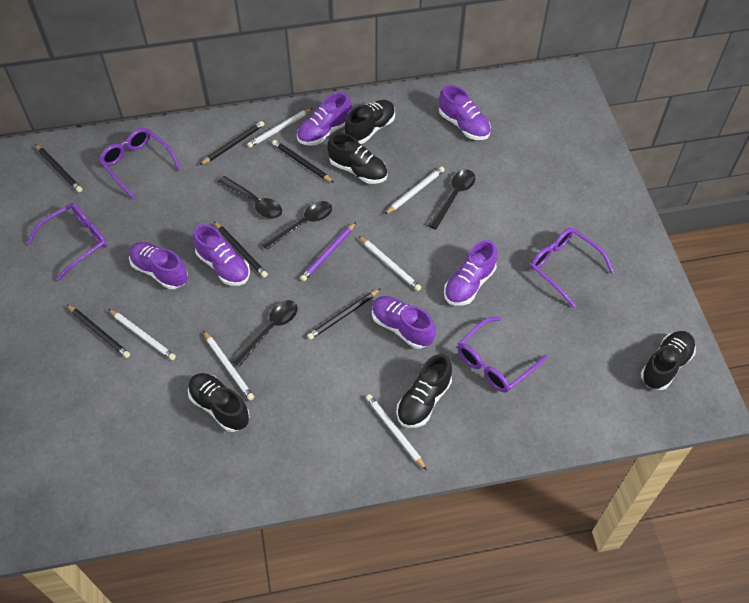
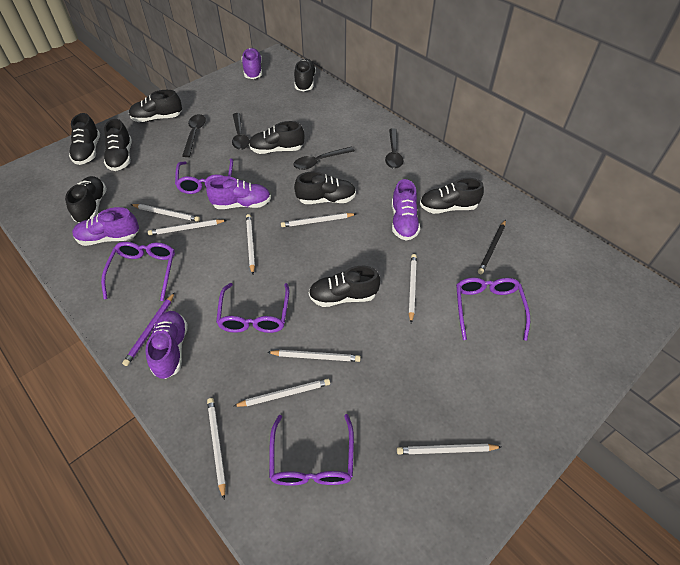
black pencil: [35,144,82,192] [67,305,130,358] [200,121,264,165] [214,222,268,277] [272,140,334,183] [307,289,380,340] = 6 -> [478,220,506,274] = 1
black shoe: [188,373,249,432] [327,133,388,184] [344,100,395,144] [396,354,452,428] [641,331,696,390] = 5 -> [65,176,107,223] [69,113,100,165] [104,119,132,171] [129,90,182,122] [249,121,304,154] [294,59,316,92] [294,172,356,204] [309,266,380,307] [420,178,484,214] = 9
purple glasses: [27,203,107,281] [99,128,181,199] [457,317,547,393] [530,228,614,308] = 4 -> [101,242,175,301] [175,158,233,194] [216,283,289,333] [269,414,354,486] [456,277,530,341] = 5
purple shoe: [129,242,188,289] [193,224,250,286] [297,92,352,146] [372,296,435,349] [439,85,491,140] [444,240,497,305] = 6 -> [72,207,139,246] [146,311,188,379] [206,176,271,209] [241,48,262,79] [392,179,420,240] = 5
white pencil: [108,309,176,360] [203,331,254,400] [247,108,313,148] [359,236,421,291] [366,394,427,470] [385,167,445,214] = 6 -> [131,204,200,222] [148,219,227,235] [207,398,226,499] [234,379,330,407] [246,214,255,274] [267,350,361,362] [281,213,356,227] [397,444,501,455] [408,254,417,323] = 9

